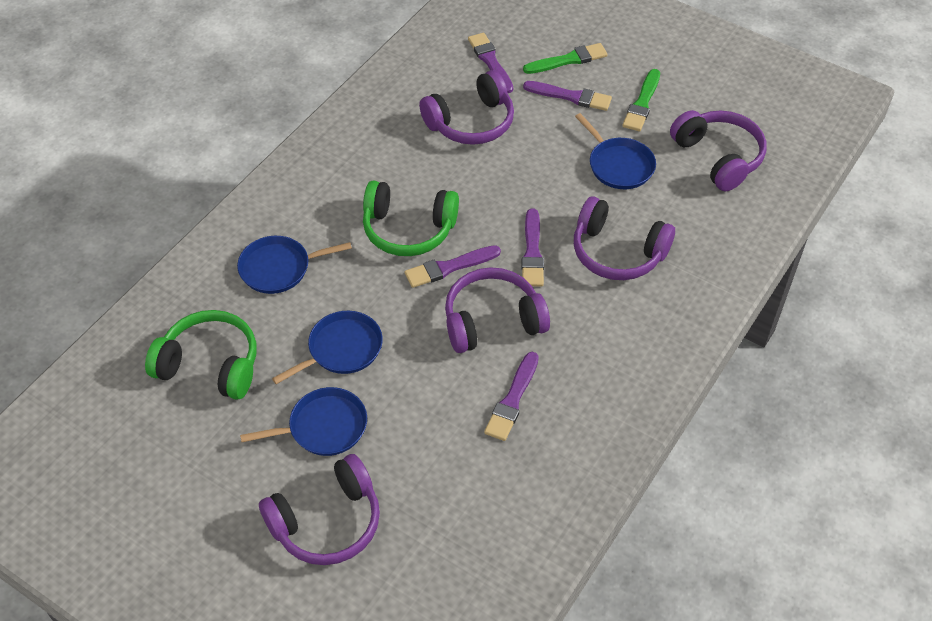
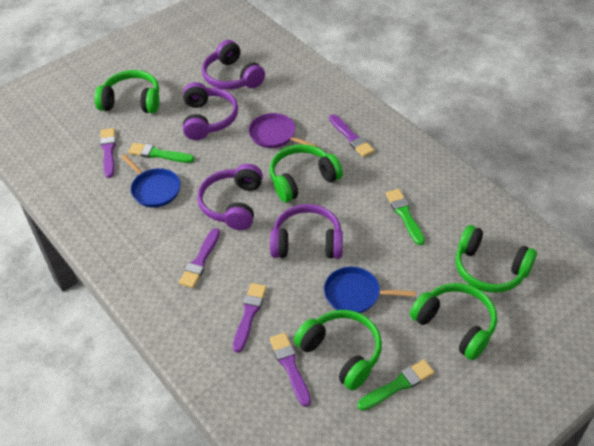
blue pan: [237,236,352,294] [240,387,367,456] [272,311,383,384] [575,113,656,189] = 4 -> [121,154,180,207] [324,267,416,313] = 2
green brush: [523,43,608,74] [622,69,660,131] = 2 -> [128,143,195,163] [357,359,435,411] [386,189,425,245] = 3
green headphones: [145,310,256,400] [363,180,459,256] = 2 -> [95,70,159,113] [270,144,343,202] [294,310,382,390] [410,283,497,360] [456,225,537,293] = 5
purple headphones: [259,454,380,565] [419,70,514,145] [445,267,550,353] [574,196,675,280] [670,110,767,191] = 5 -> [183,82,238,140] [197,164,263,230] [202,40,265,90] [270,204,343,259] = 4
purple pan: none = 0 -> [248,113,317,148] = 1

